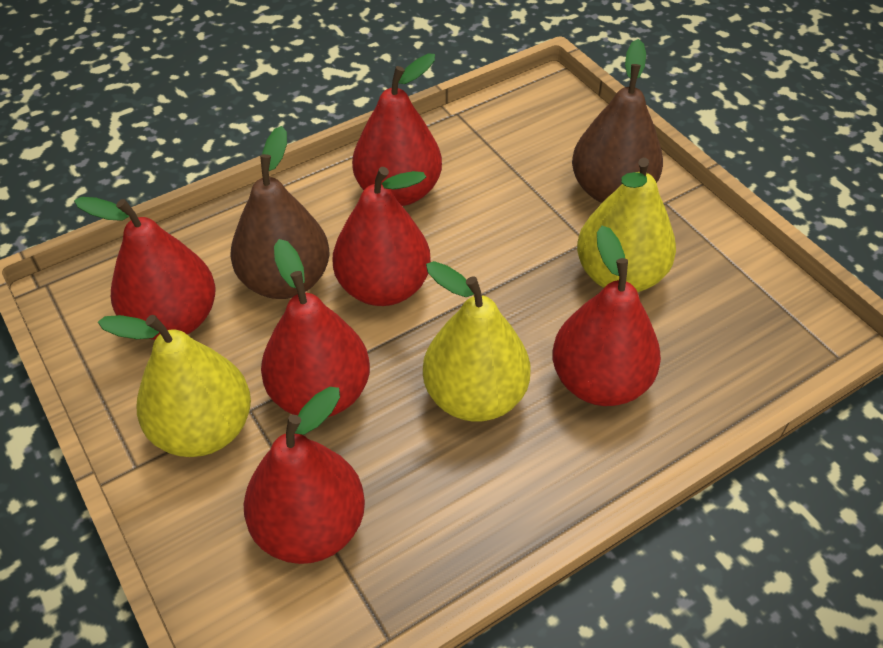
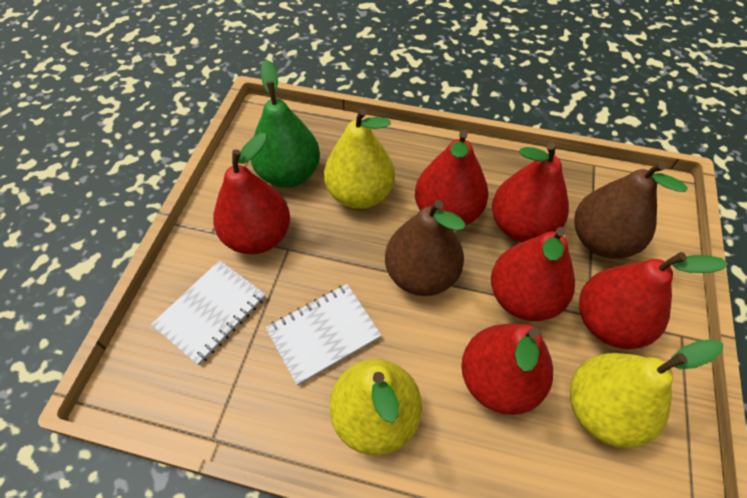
green pear: none = 0 -> [251,59,320,187] = 1
white notebook: none = 0 -> [151,260,265,365] [266,284,381,386] = 2

